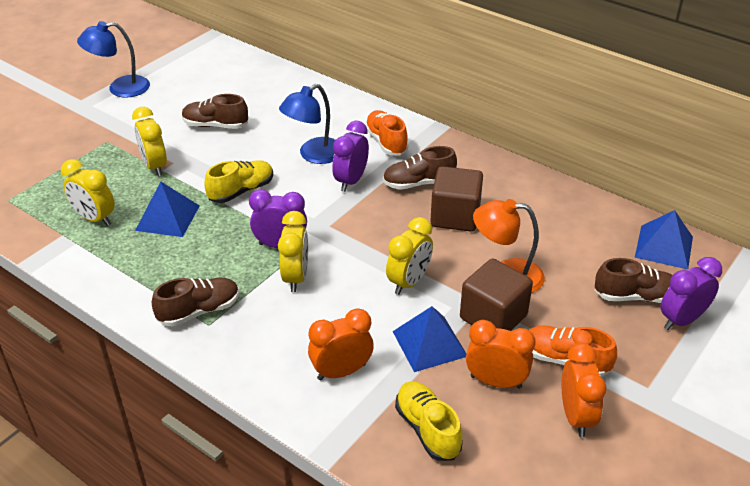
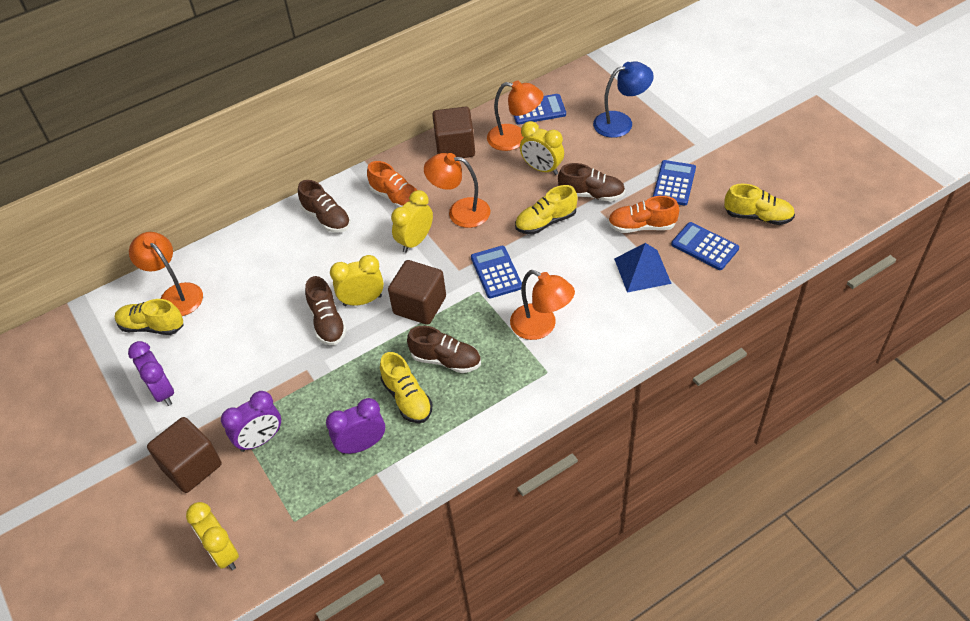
blue calculator: none = 0 -> [471,246,522,298] [514,94,566,125] [653,160,696,205] [671,222,739,270] = 4
blue lamp: [77,21,150,98] [279,84,335,164] = 2 -> [593,61,654,138] = 1
blue pyramid: [135,182,200,237] [392,306,466,372] [635,210,693,269] = 3 -> [614,243,672,293] = 1
brown cube: [430,166,483,232] [460,258,533,331] = 2 -> [147,417,221,493] [388,260,446,325] [432,107,475,158] = 3
orange clock: [308,308,374,381] [466,320,536,389] [562,343,606,437] = 3 -> none = 0
orange lamp: [473,199,545,293] = 1 -> [129,232,203,316] [424,153,490,228] [487,80,544,151] [510,270,575,340] = 4
yellow shoe: [204,160,273,203] [395,381,463,461] = 2 -> [115,299,184,335] [380,352,433,423] [515,185,577,234] [724,184,795,225] = 4

